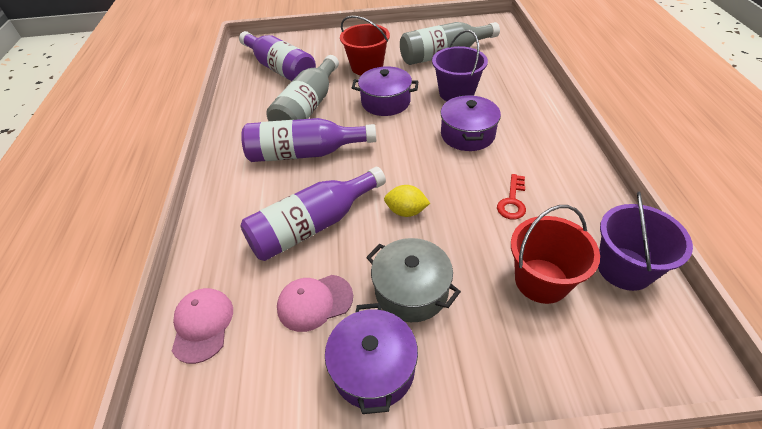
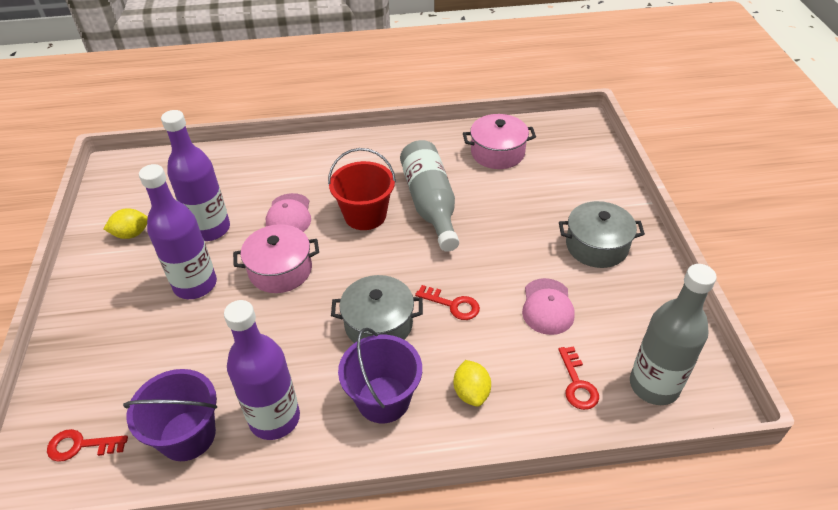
grey pot: [366,238,461,322] = 1 -> [331,275,423,343] [559,201,645,268] = 2
pink pot: none = 0 -> [233,224,319,293] [463,114,536,169] = 2
purple pot: [325,303,418,414] [352,66,419,116] [441,95,501,151] = 3 -> none = 0
red bucket: [340,16,390,75] [511,205,600,304] = 2 -> [328,148,396,230] = 1
red key: [497,174,526,220] = 1 -> [47,429,128,462] [415,285,480,320] [558,346,599,410] = 3
yellow lemon: [384,185,430,217] = 1 -> [104,209,148,239] [454,360,491,407] = 2

